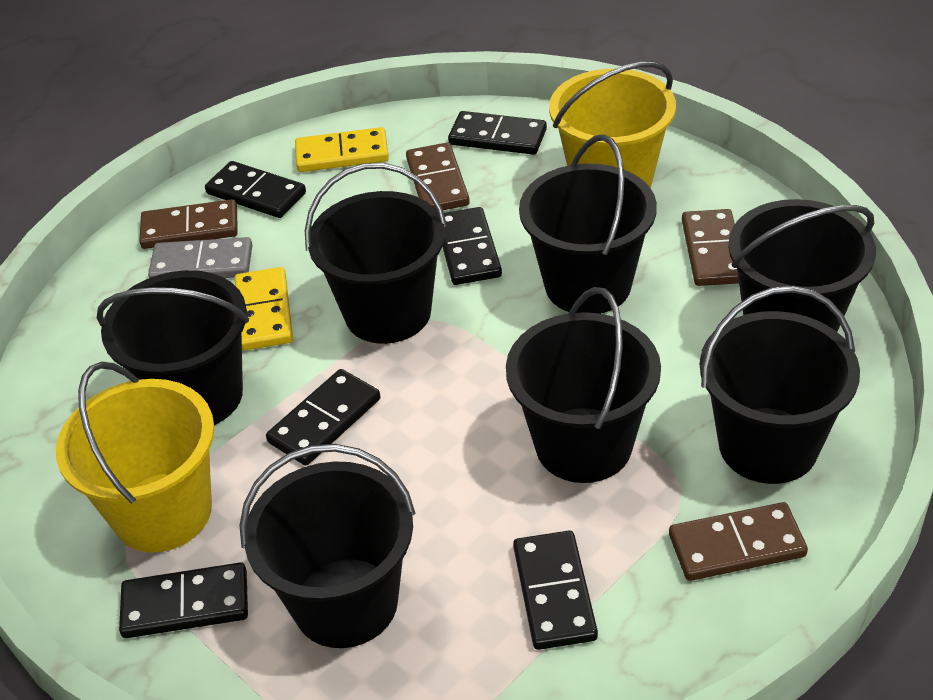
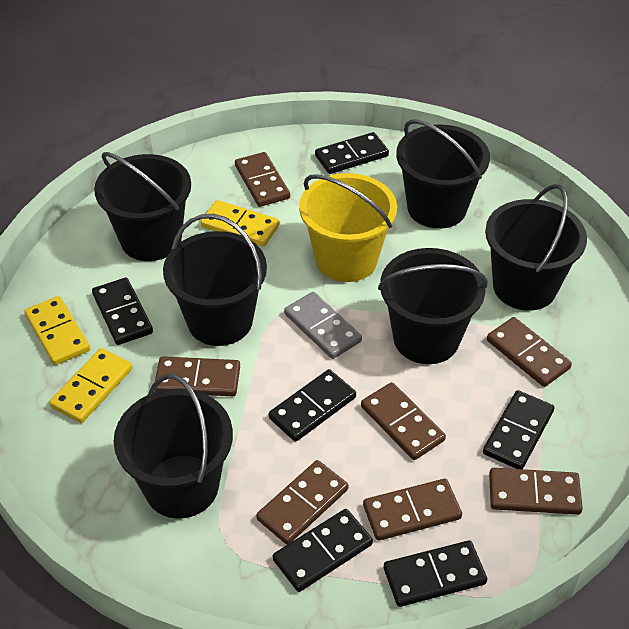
black bucket: [97,270,249,425] [240,444,416,648] [305,163,447,344] [506,287,661,483] [519,134,657,314] [700,285,860,484] [728,199,876,332] = 7 -> [94,152,191,261] [114,374,233,519] [163,214,267,346] [378,248,488,364] [396,119,490,229] [485,184,587,311] = 6
brown domino: [139,199,238,249] [406,143,470,210] [669,502,808,581] [682,209,739,286] = 4 -> [155,356,240,396] [235,152,290,207] [256,460,348,545] [361,382,446,460] [363,479,462,541] [487,317,572,387] [489,468,583,515] = 7
yellow bucket: [56,362,215,553] [549,62,676,188] = 2 -> [299,173,397,282] = 1
yellow domino: [235,267,293,350] [295,127,389,172] = 2 -> [24,296,90,365] [49,348,132,423] [201,200,280,247] = 3

